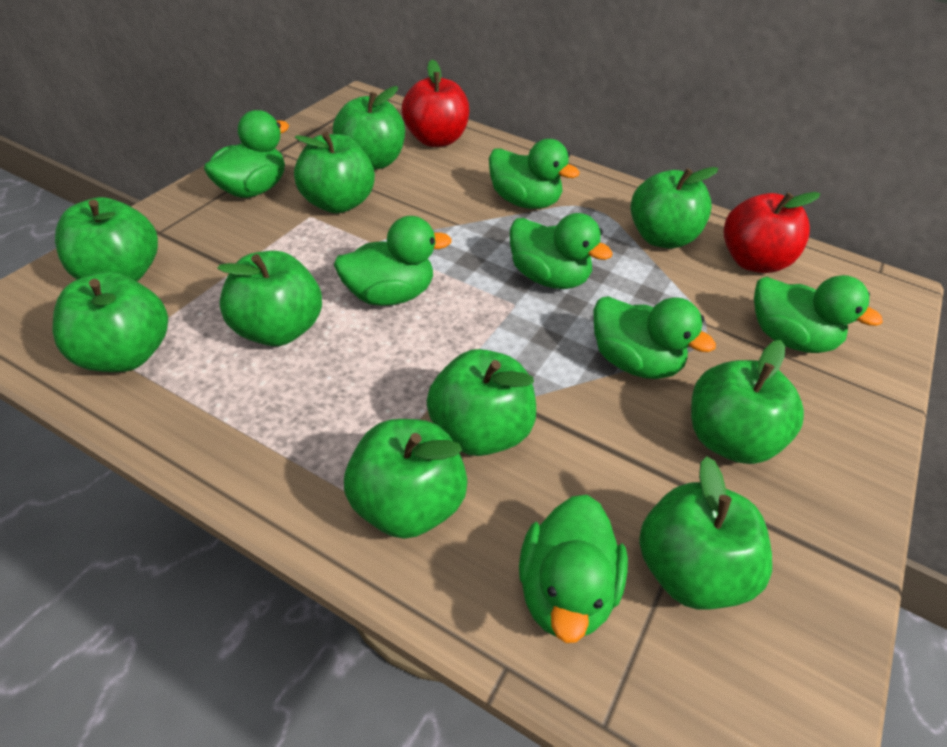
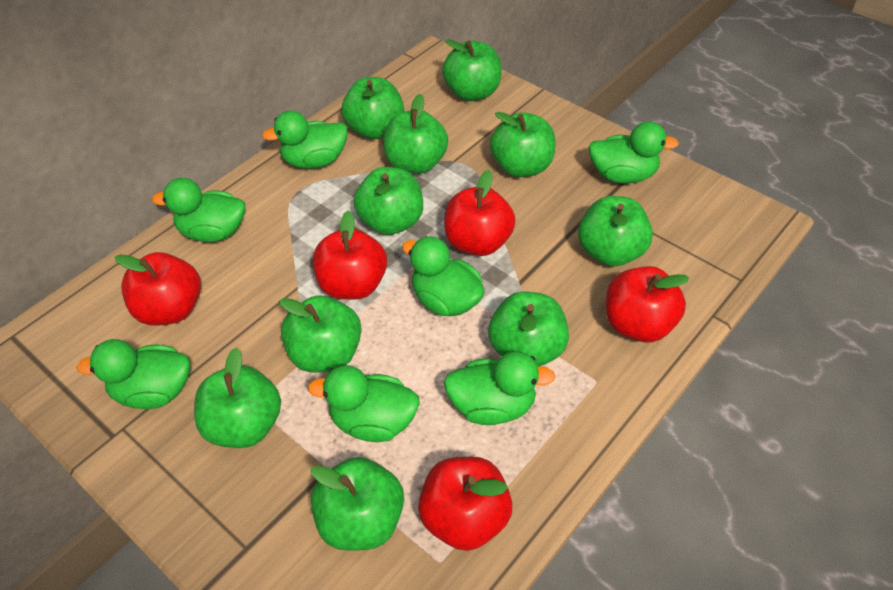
red apple: [402,60,469,147] [724,192,820,273] = 2 -> [115,252,201,326] [313,210,387,299] [418,457,512,551] [444,170,516,256] [606,266,690,342] = 5

